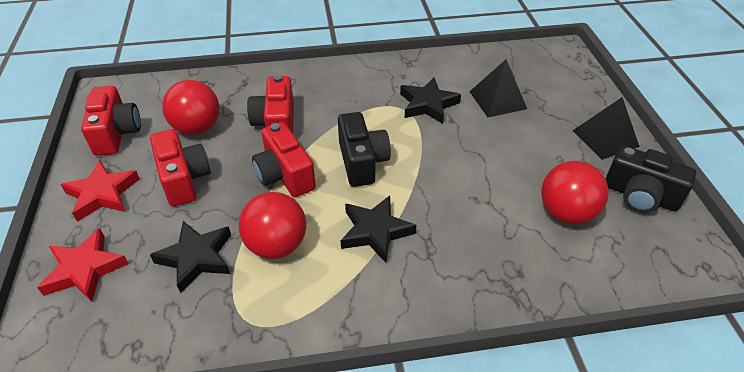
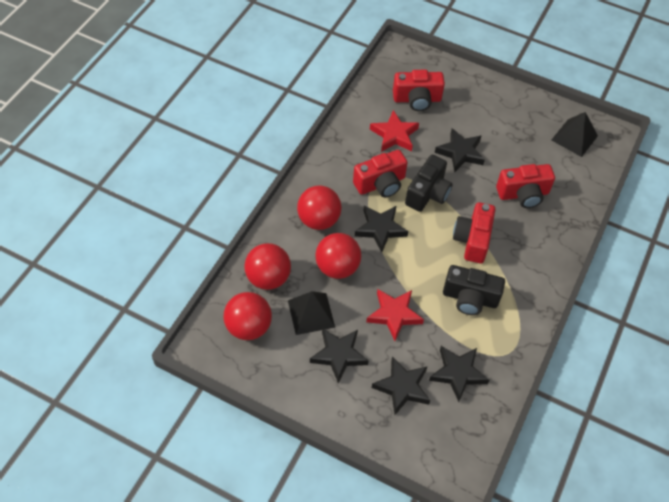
black star: [150,221,231,293] [341,196,417,263] [400,78,461,124] = 3 -> [310,328,369,383] [354,206,408,252] [372,356,430,415] [429,346,489,402] [435,128,485,172] = 5
red ball: [162,80,220,135] [239,192,306,259] [541,161,609,224] = 3 -> [224,292,272,340] [244,243,291,290] [297,185,342,230] [315,233,361,279] = 4

